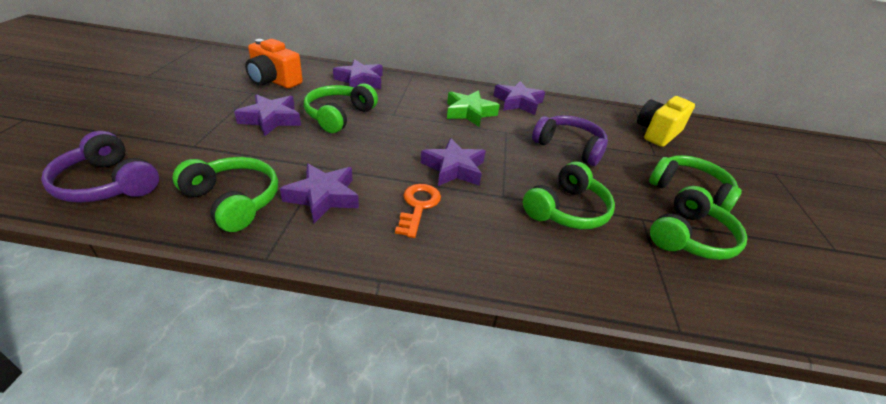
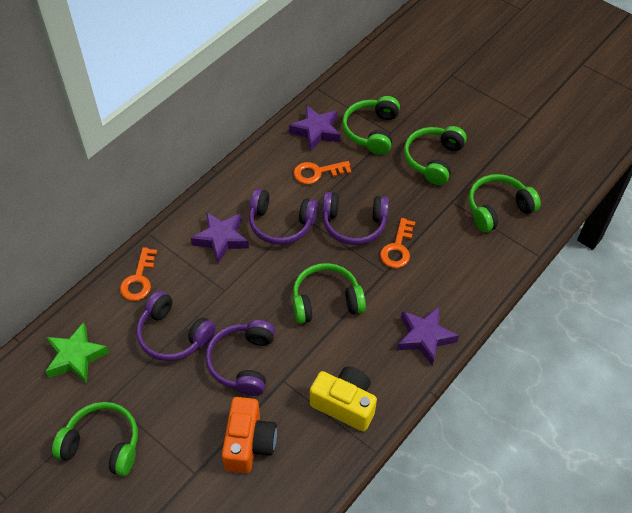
orange key: [395,184,441,238] = 1 -> [120,247,157,301] [293,161,352,184] [380,218,415,268] = 3
purple headphones: [41,131,159,203] [532,115,608,166] = 2 -> [136,291,216,361] [206,320,275,396] [249,189,318,245] [322,192,389,245] = 4
purple star: [234,94,301,136] [280,163,359,223] [333,59,383,89] [420,138,486,186] [493,81,545,115] = 5 -> [191,212,249,263] [289,105,340,151] [397,306,459,365] = 3

